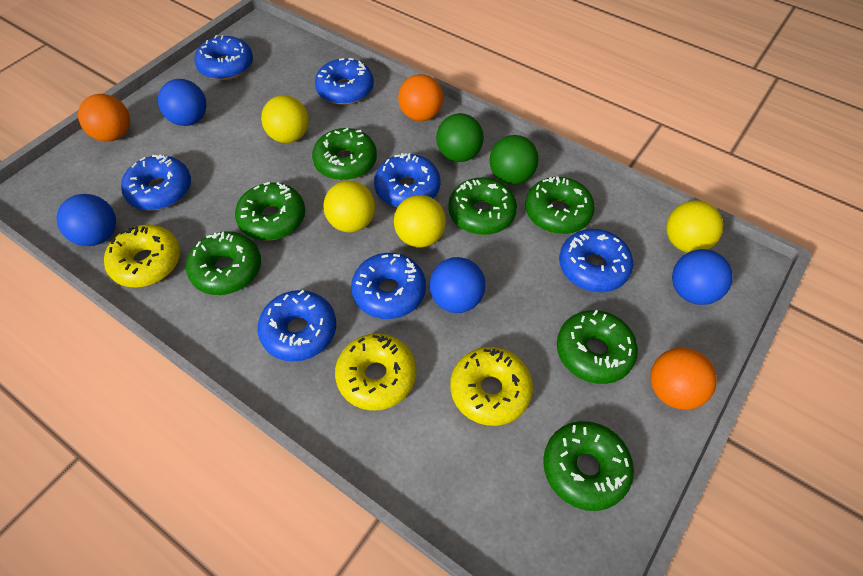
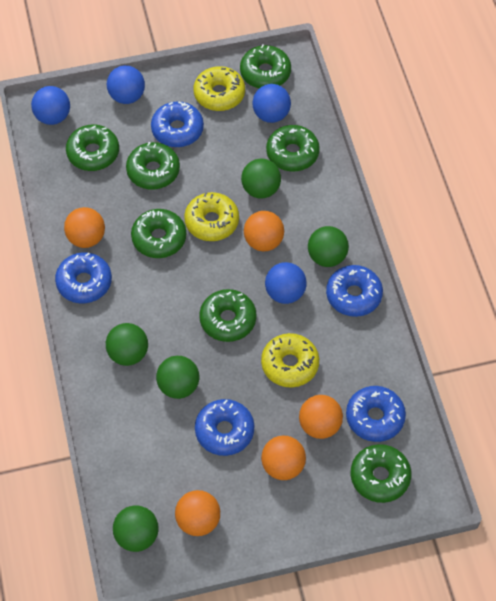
blue donut: [121,154,191,211] [194,35,253,80] [257,290,336,362] [315,58,374,105] [351,253,426,319] [374,153,440,208] [559,229,633,292] = 7 -> [55,252,112,303] [151,101,204,147] [195,399,254,456] [326,265,383,317] [346,386,406,442] = 5
green ball: [436,113,484,162] [490,135,539,185] = 2 -> [106,323,148,366] [113,506,159,552] [156,356,199,399] [241,159,281,199] [308,226,349,267] = 5
orange ball: [78,94,130,142] [398,74,443,121] [650,348,717,410] = 3 -> [64,207,105,248] [175,490,220,536] [244,211,284,251] [261,436,306,480] [299,395,343,439] = 5
yellow ball: [261,95,309,143] [323,181,375,232] [394,195,446,248] [666,200,723,253] = 4 -> none = 0

